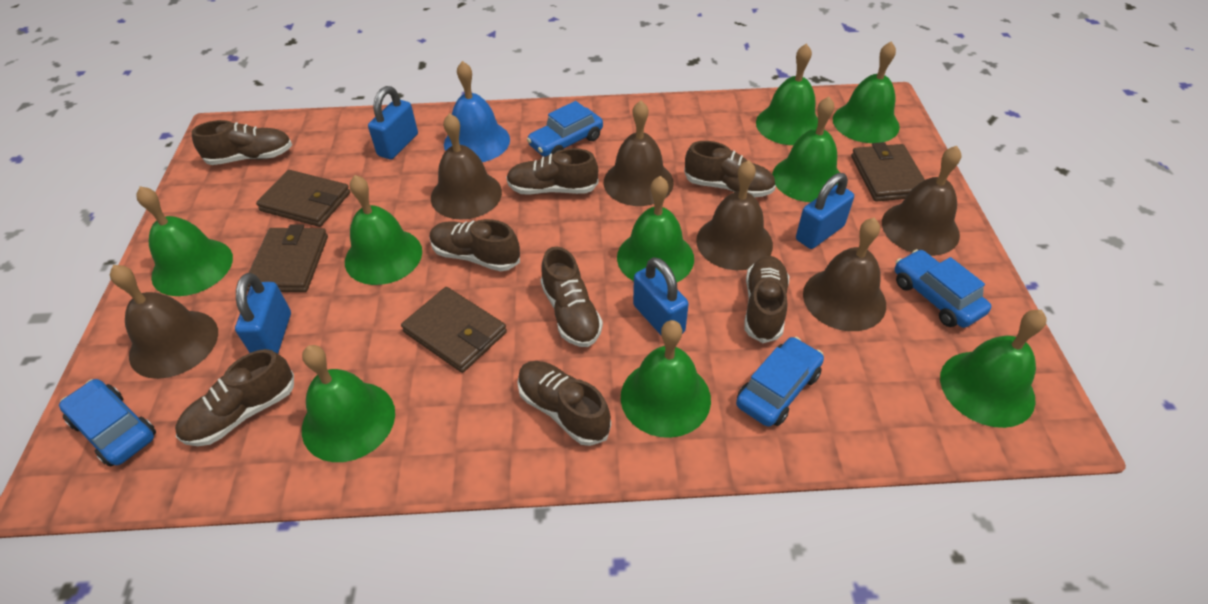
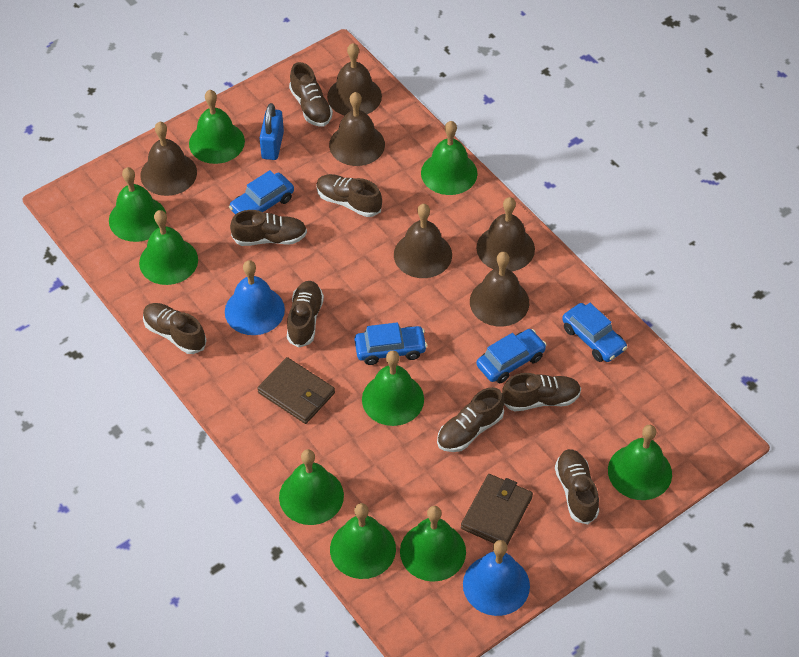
blue bell: [444,61,510,162] = 1 -> [225,260,285,335] [463,540,530,616] = 2
blue padlock: [235,273,291,354] [368,86,418,159] [633,257,689,335] [796,173,854,249] = 4 -> [260,103,284,160] = 1
brown wallet: [247,224,328,292] [256,170,350,227] [401,287,507,373] [851,142,925,202] = 4 -> [257,357,335,424] [461,474,533,545] = 2

